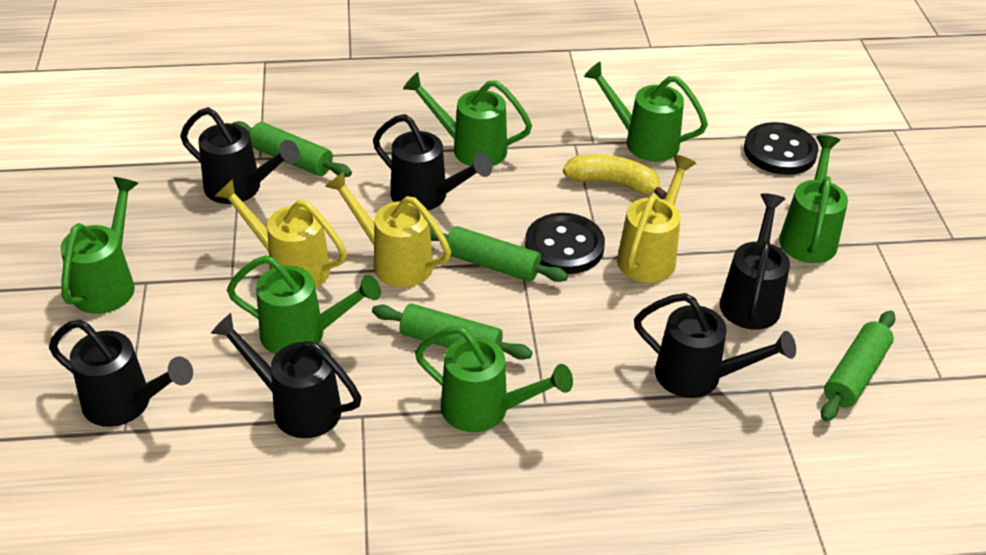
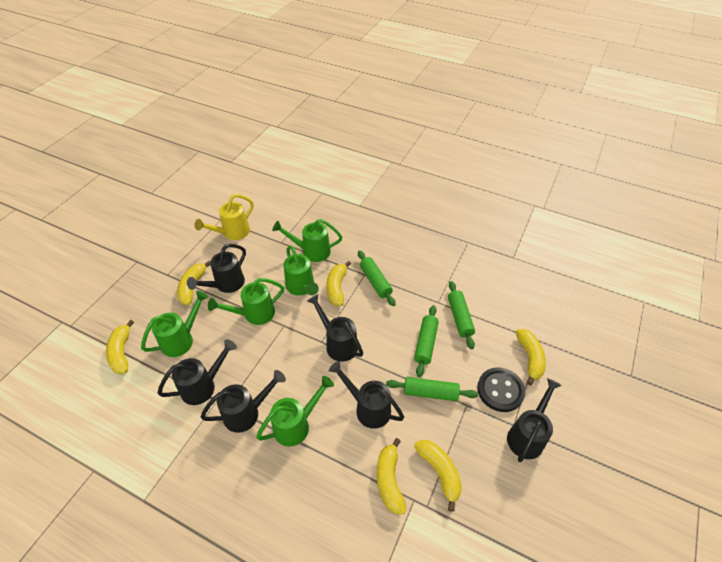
black button: [525,213,605,274] [744,122,819,175] = 2 -> [477,367,525,412] = 1
green watering can: [61,177,138,314] [227,255,381,354] [403,72,532,166] [415,326,573,432] [584,62,708,162] [779,135,848,263] = 6 -> [141,291,208,357] [208,278,284,325] [256,376,334,447] [272,219,342,262] [284,246,319,296] = 5
yellow banana: [563,154,667,199] = 1 -> [106,320,134,374] [177,261,210,305] [327,261,351,306] [377,438,406,514] [414,440,462,512] [516,329,546,385] = 6
yellow watering can: [215,179,347,288] [325,171,451,287] [617,155,696,283] = 3 -> [195,194,254,240] = 1

